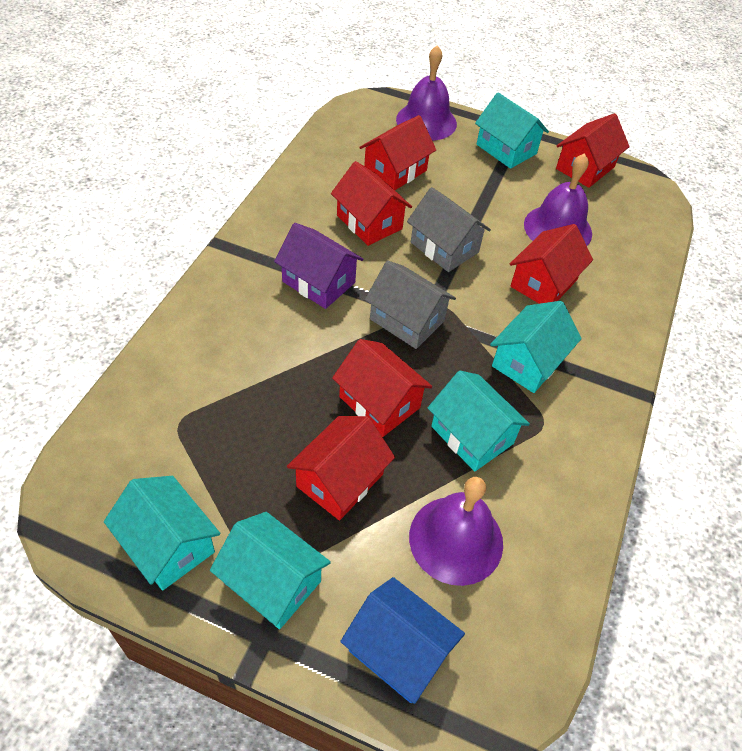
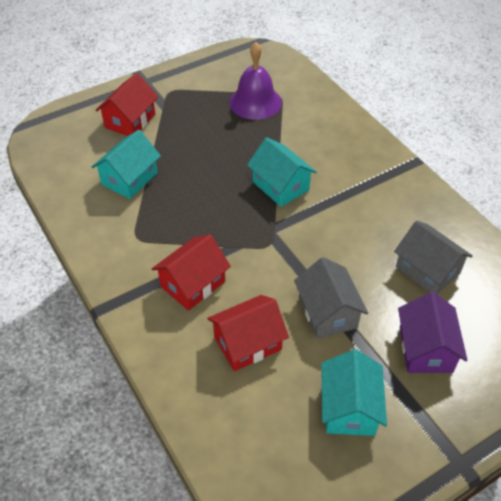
blue house: [340,577,465,704] = 1 -> none = 0
purple bell: [396,45,457,141] [409,477,503,586] [524,153,592,246] = 3 -> [229,42,282,120] = 1
red house: [287,416,395,520] [331,161,412,246] [332,339,432,437] [359,115,436,190] [510,224,593,304] [556,113,630,188] = 6 -> [96,73,158,136] [152,235,231,311] [207,295,289,371] = 3
turquoise house: [104,476,221,591] [210,512,331,629] [428,371,530,472] [475,92,549,169] [490,301,582,393] = 5 -> [92,130,161,199] [247,137,317,207] [321,349,387,436] = 3

